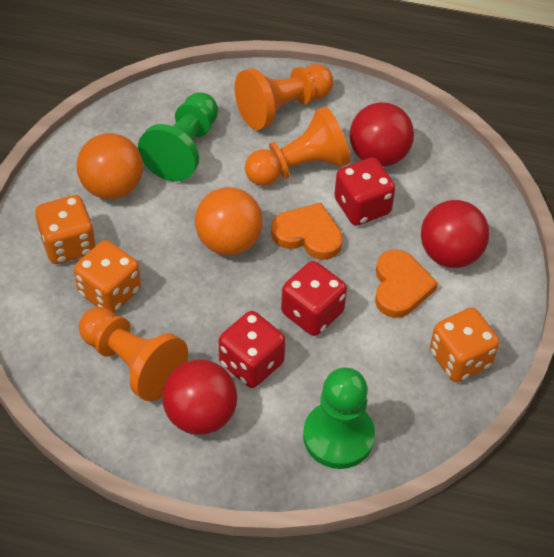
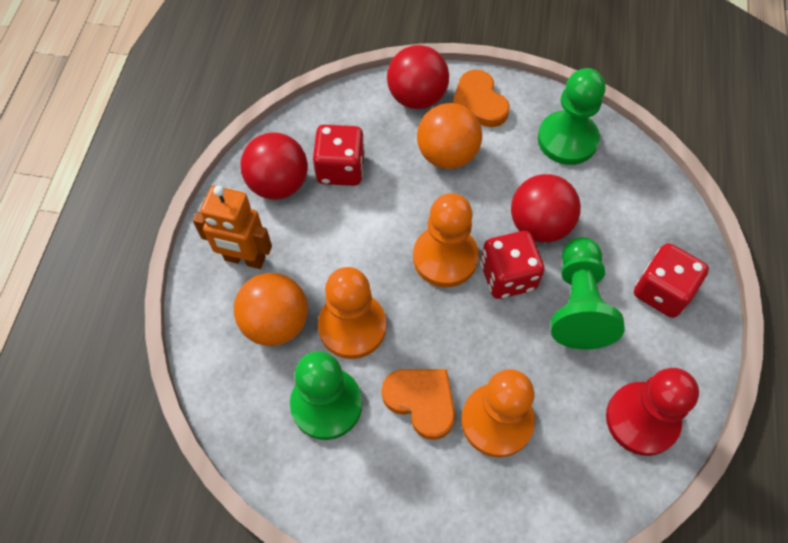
green pawn: [138,92,218,182] [303,367,375,469] = 2 -> [290,351,362,440] [538,68,605,165] [551,237,625,350] = 3
orange dice: [35,195,96,264] [74,240,141,313] [430,308,500,382] = 3 -> none = 0
orange robot: none = 0 -> [193,185,272,269] = 1
red pawn: none = 0 -> [606,368,699,456] = 1

